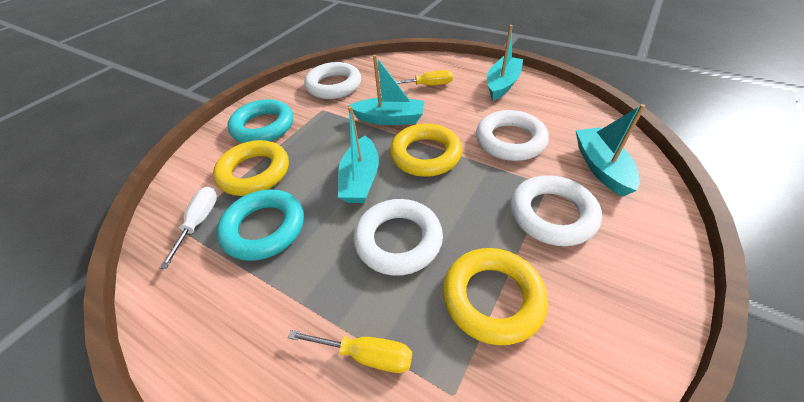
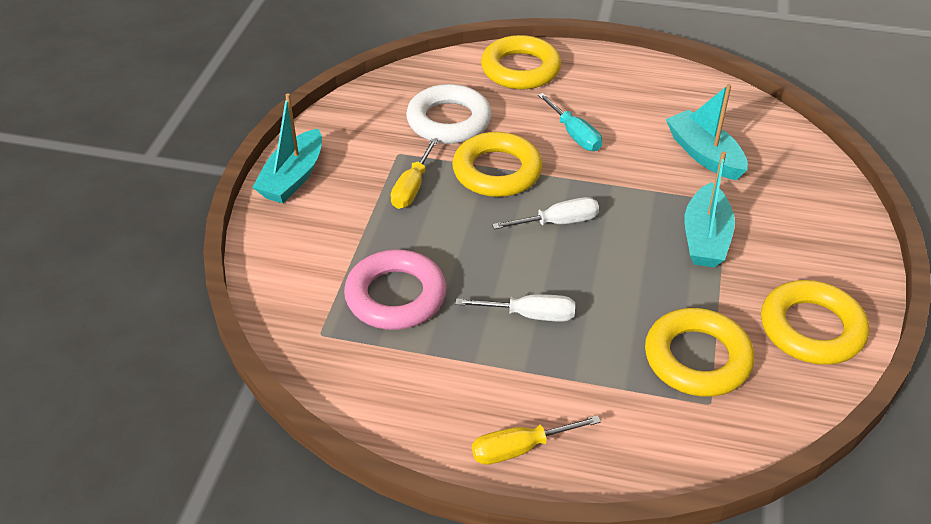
pink ring: none = 0 -> [344,250,446,330] = 1
turquoise boat: [338,106,379,203] [348,55,424,125] [487,25,523,101] [576,104,646,197] = 4 -> [252,93,322,203] [666,84,748,180] [685,151,735,267] = 3
turquoise ring: [217,189,304,261] [227,99,293,143] = 2 -> none = 0
turquoise screwdriver: none = 0 -> [538,93,602,151] = 1
white ring: [304,62,361,99] [354,199,443,276] [476,110,549,161] [510,175,602,246] = 4 -> [406,84,492,144] = 1
white screwdriver: [160,187,217,269] = 1 -> [455,294,575,322] [492,197,599,229] = 2
yellow ring: [213,140,289,196] [390,123,462,177] [443,248,548,345] = 3 -> [452,132,543,197] [481,35,561,89] [645,308,754,397] [761,280,869,365] = 4

